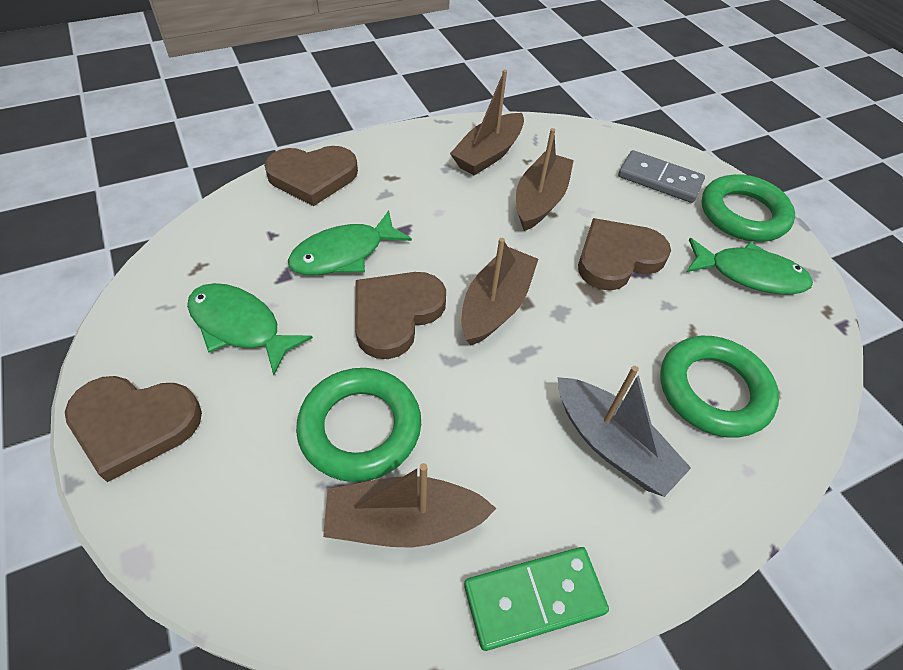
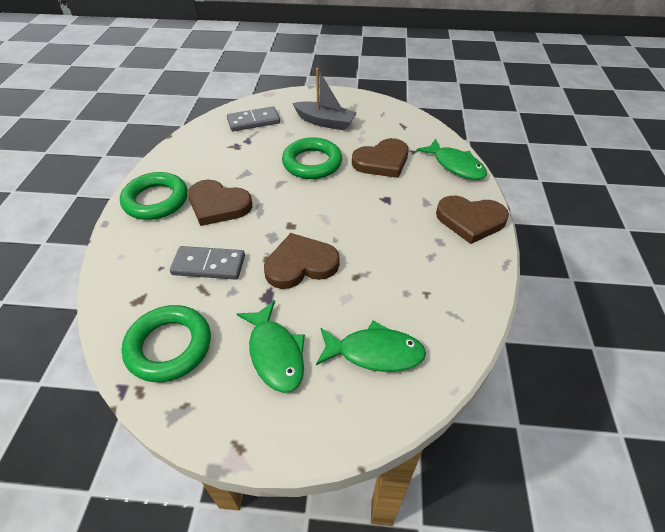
brown boat: [323,463,497,548] [450,70,524,175] [461,238,538,346] [516,128,574,231] = 4 -> none = 0
green domino: [464,547,609,651] = 1 -> none = 0
grey domino: [618,150,705,203] = 1 -> [170,246,245,280] [227,106,280,131] = 2

